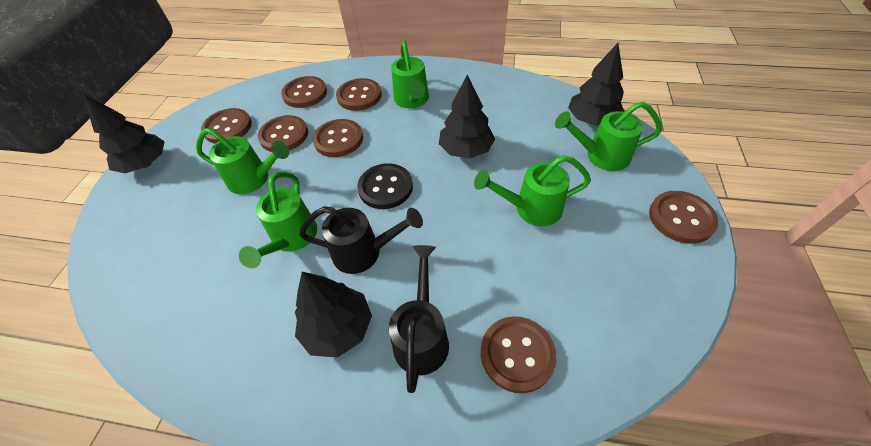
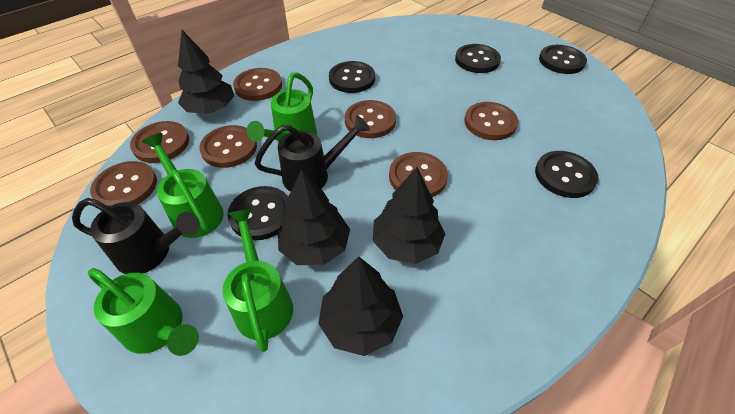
black button: [357,163,413,209] = 1 -> [227,186,288,240] [329,61,375,93] [455,44,501,73] [535,151,599,198] [539,45,587,74] = 5
green watering can: [196,128,289,194] [239,172,317,268] [391,40,429,108] [474,155,591,226] [555,102,662,171] = 5 -> [88,268,199,356] [142,133,224,238] [223,208,293,352] [247,72,317,143] = 4

